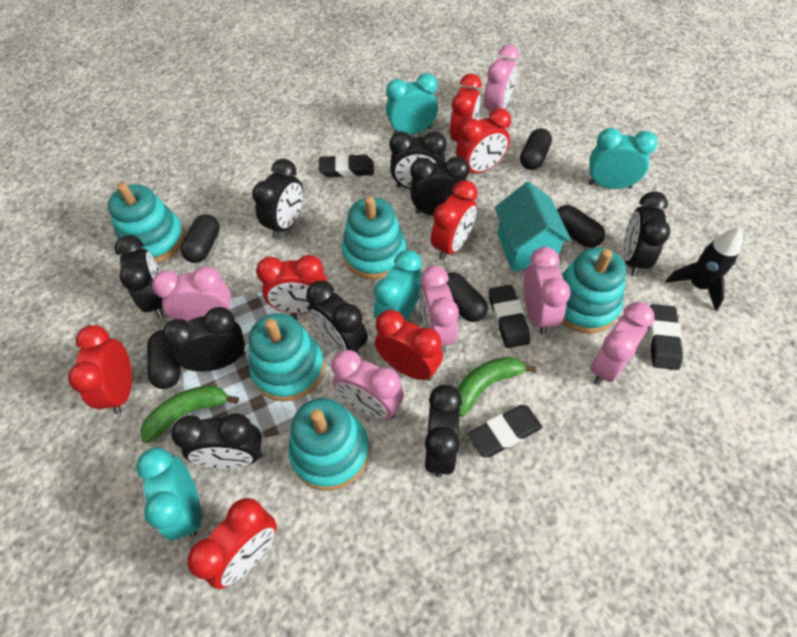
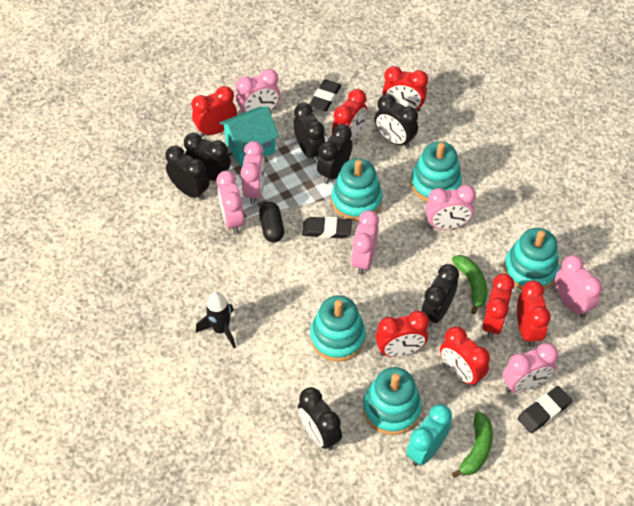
black capsule: [147,330,181,389] [180,214,220,263] [447,272,488,322] [520,128,552,170] [557,205,605,248] = 5 -> [259,202,284,242] = 1
black clock: [114,235,164,318] [162,307,246,372] [171,413,263,469] [252,159,304,239] [306,280,368,356] [390,132,447,189] [410,156,470,216] [424,385,462,477] [623,191,670,277] = 9 -> [165,146,209,201] [184,133,231,181] [293,103,325,163] [298,387,342,451] [317,124,353,184] [375,94,418,148] [421,264,459,327] = 7
black eraser: [319,154,374,177] [468,405,542,458] [489,285,530,348] [648,304,683,370] = 4 -> [302,217,352,238] [309,79,341,111] [518,386,572,433] = 3
pink clock: [152,266,231,321] [331,350,404,419] [419,266,459,353] [484,45,519,118] [524,247,571,335] [590,302,655,385] = 6 -> [216,171,244,234] [236,69,280,113] [241,141,265,205] [351,210,379,275] [425,185,476,230] [503,343,558,393] [555,255,602,318] = 7
turquoise clock: [136,448,201,540] [374,250,422,321] [386,73,438,135] [588,128,657,189] = 4 -> [406,404,452,466] = 1

